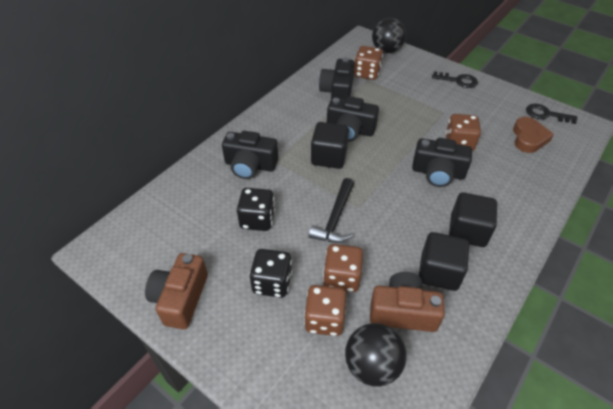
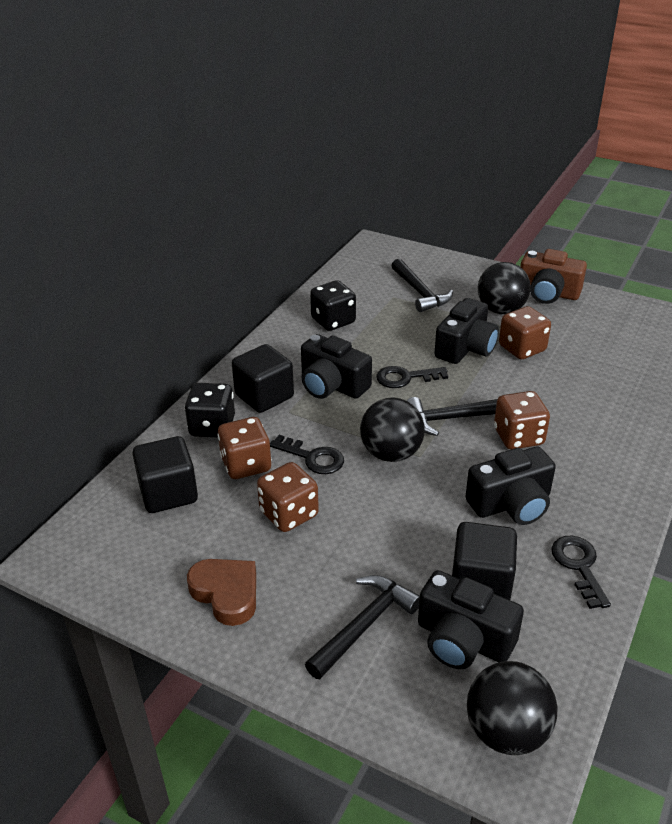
black ball: [345,323,407,387] [372,18,406,53] = 2 -> [360,397,425,462] [467,661,558,755] [478,262,531,314] = 3
black hammer: [309,178,354,243] = 1 -> [305,575,420,679] [391,259,453,312] [407,397,498,436] = 3
black key: [432,71,478,88] [526,104,577,124] = 2 -> [270,435,344,474] [376,366,448,388] [551,536,611,609] = 3
brown camera: [145,253,208,329] [370,272,445,332] = 2 -> [520,249,587,304] = 1

